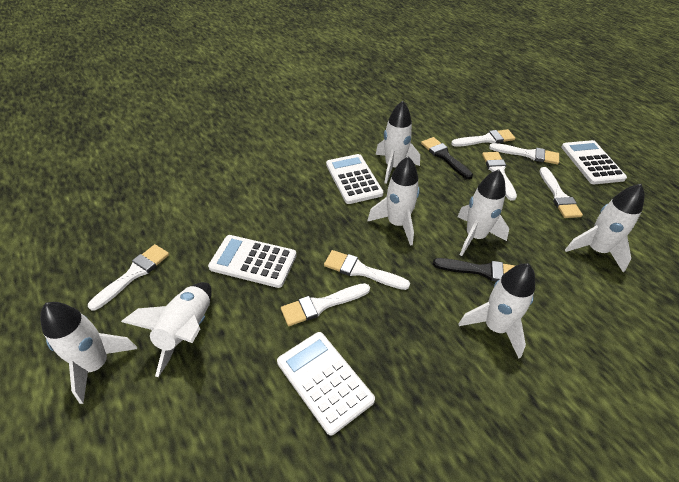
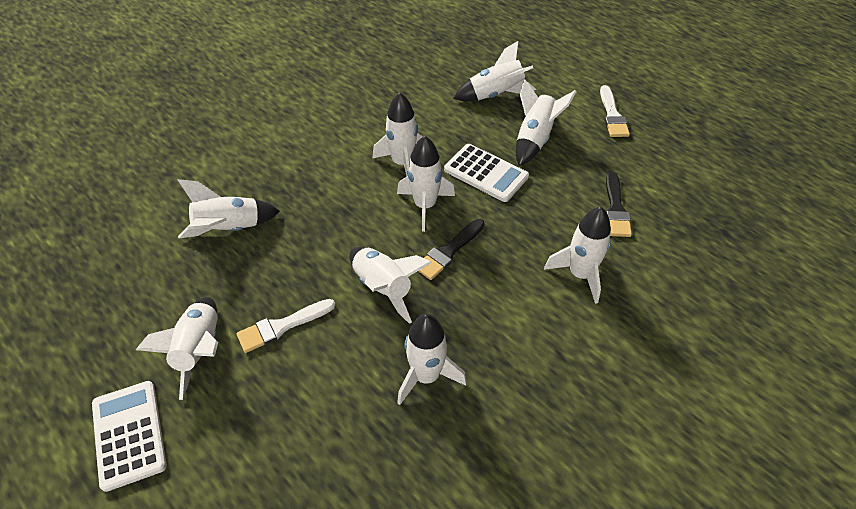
white brush: [88,244,169,311] [281,283,370,326] [324,250,410,290] [451,129,515,147] [482,152,517,201] [489,143,559,164] [539,167,583,218] = 7 -> [236,299,335,353] [600,85,630,137] = 2
white calculator: [208,235,297,288] [277,332,375,435] [326,154,383,204] [561,140,627,184] = 4 -> [92,381,167,492] [444,144,529,202] = 2
white rocket: [40,302,137,404] [121,282,212,377] [367,156,420,246] [376,101,420,184] [457,169,509,256] [459,263,535,358] [565,184,645,272] = 7 -> [136,297,218,400] [178,179,280,238] [349,247,432,324] [372,93,423,177] [397,136,455,232] [397,314,467,405] [453,41,536,101] [516,80,577,166] [544,207,611,304] = 9

